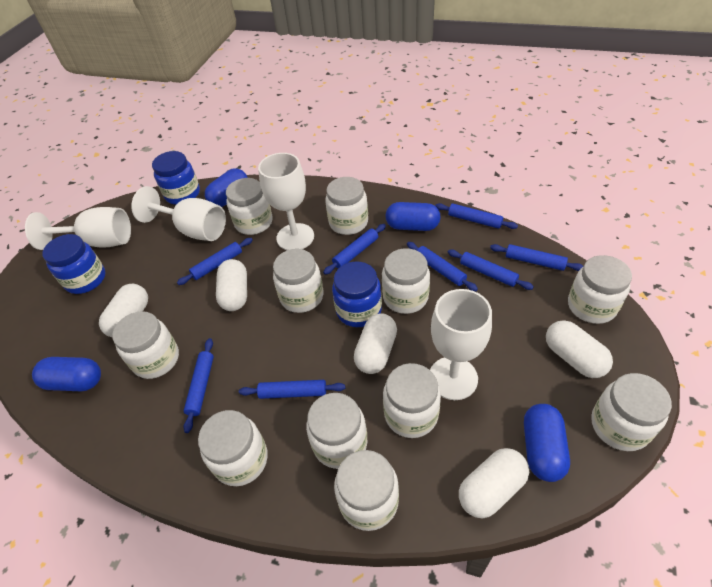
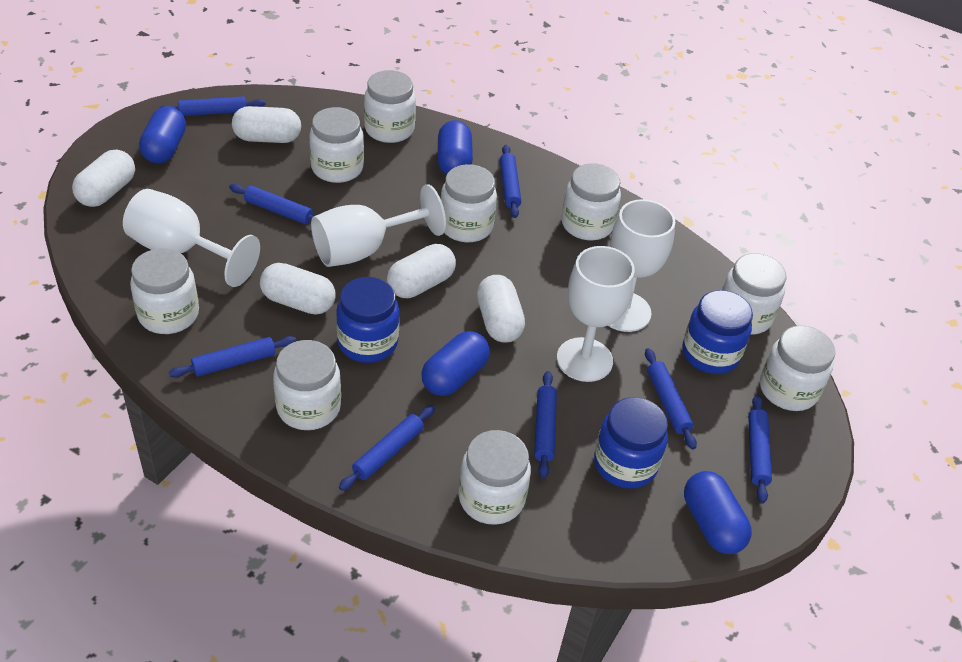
white jar: [112,311,179,379] [198,410,268,486] [226,178,273,235] [273,249,324,313] [306,393,367,469] [325,177,368,235] [334,450,399,531] [382,248,430,314] [383,363,441,438] [568,255,632,324] [591,373,672,451] = 11 -> [130,248,199,334] [273,340,341,430] [309,107,364,183] [364,70,416,143] [441,164,497,242] [459,430,531,525] [561,163,621,240] [722,253,786,334] [760,326,835,411] = 9

